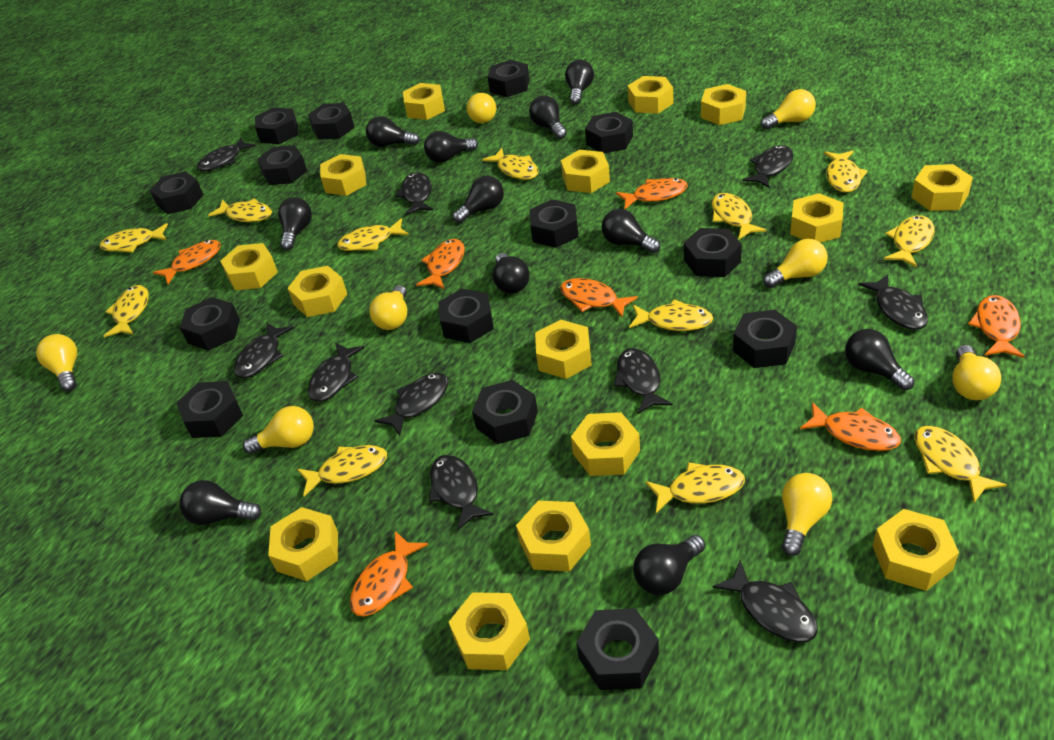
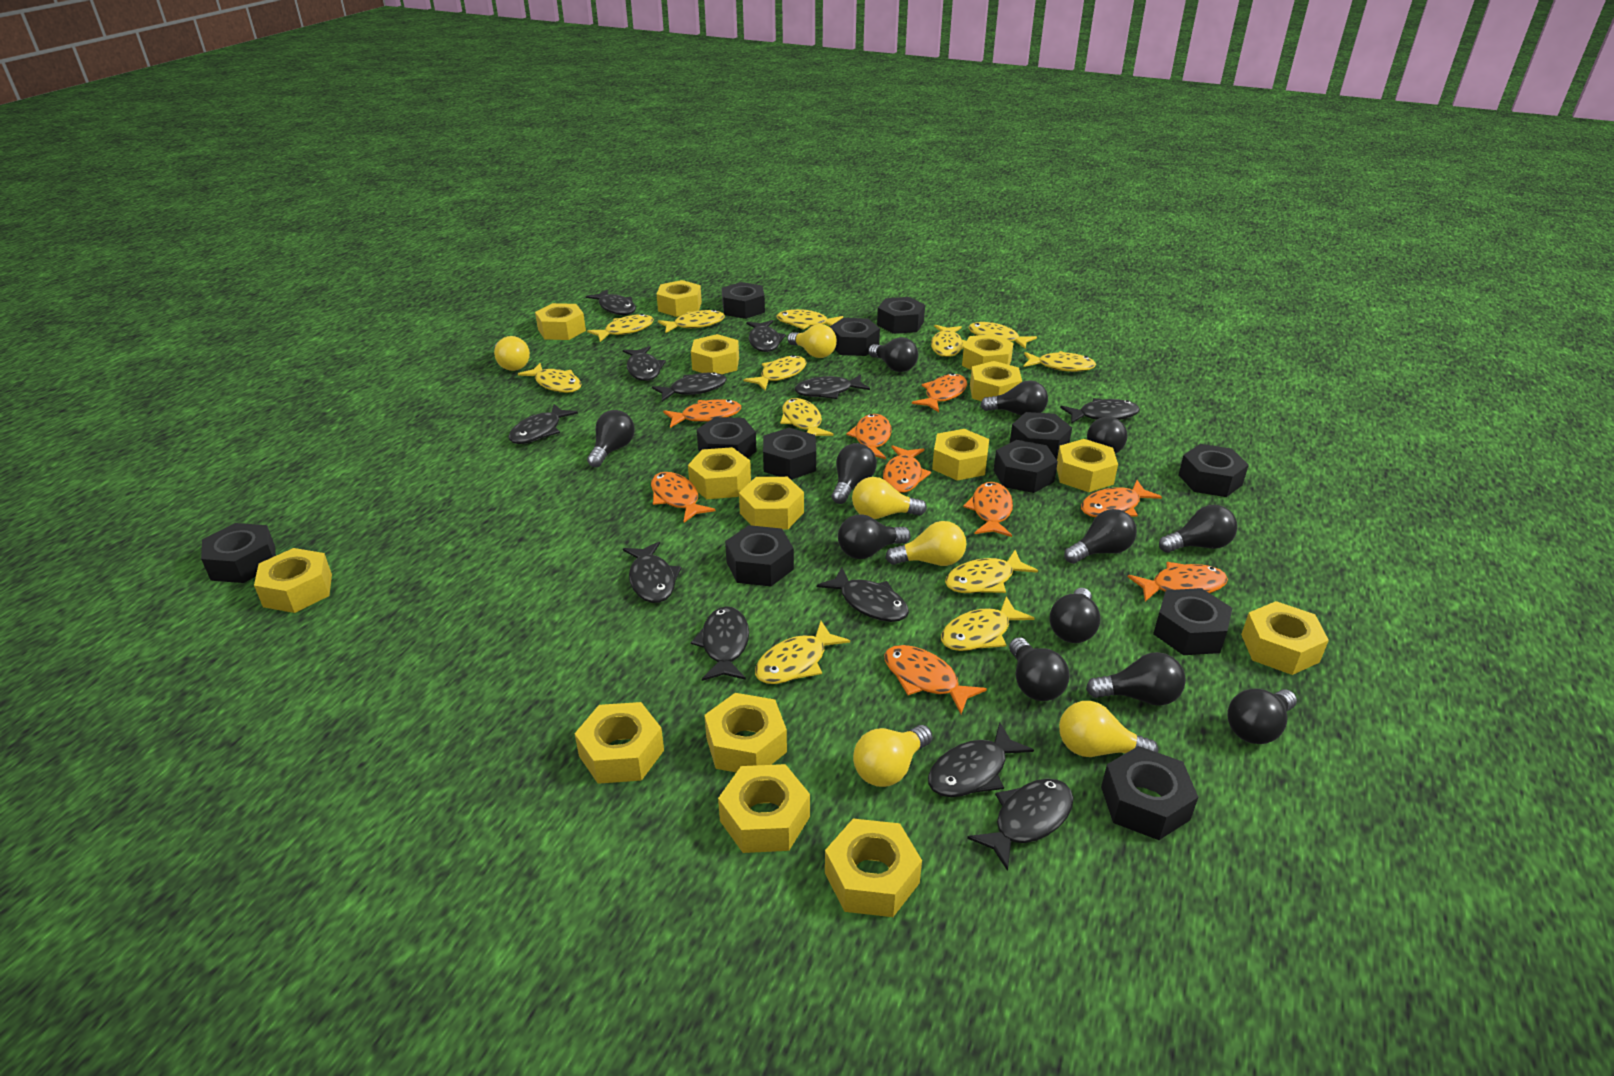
black fish: [197,138,256,171] [234,322,294,378] [308,343,365,402] [375,373,448,436] [395,172,433,215] [428,455,493,531] [614,348,672,414] [713,560,818,642] [743,145,793,188] [859,274,928,330] = 10 -> [509,404,578,444] [586,289,636,315] [623,346,666,381] [623,542,681,603] [652,372,727,402] [691,606,749,681] [746,320,786,352] [795,374,870,399] [817,568,909,622] [928,722,1034,797] [967,779,1074,871] [1060,398,1140,424] = 12
black light bulb: [179,480,261,525] [278,197,312,250] [366,116,420,147] [424,131,478,163] [453,176,504,223] [493,253,530,294] [529,95,567,139] [565,59,594,105] [601,209,660,253] [633,535,705,595] [845,329,914,391] = 11 -> [587,410,635,467] [832,443,877,504] [838,514,911,559] [868,337,918,372] [980,380,1048,416] [1009,637,1070,701] [1049,588,1101,643] [1064,509,1137,564] [1086,652,1186,706] [1087,417,1128,454] [1159,505,1237,553] [1227,689,1297,744] = 12
black nut: [150,171,203,214] [176,381,243,438] [180,297,240,351] [255,107,298,144] [257,145,307,185] [308,103,355,140] [438,289,494,343] [472,380,538,444] [488,60,530,97] [530,199,579,248] [576,608,659,690] [585,112,633,153] [684,228,742,277] [733,310,797,368] = 14 -> [201,523,276,583] [697,417,757,458] [722,282,765,319] [725,525,794,586] [763,428,816,480] [830,318,880,356] [877,297,925,334] [994,440,1058,493] [1010,412,1072,459] [1101,746,1198,840] [1153,588,1232,655] [1178,444,1249,497] = 12
orange fish: [153,240,221,284] [350,531,428,617] [416,239,465,289] [560,278,638,317] [616,178,688,209] [800,402,901,451] [968,295,1025,358] = 7 -> [651,472,715,522] [663,399,741,428] [846,414,892,459] [883,445,931,493] [884,645,987,714] [912,373,967,412] [963,482,1013,537] [1081,480,1162,517] [1128,562,1228,601] = 9
yellow light bulb: [36,334,77,391] [243,406,314,454] [369,285,407,330] [467,93,496,123] [761,89,816,129] [763,239,828,288] [782,473,832,556] [952,345,1001,400] = 8 -> [494,336,530,371] [787,324,837,358] [852,477,927,519] [853,725,933,787] [885,521,966,566] [1059,701,1158,757] = 6

